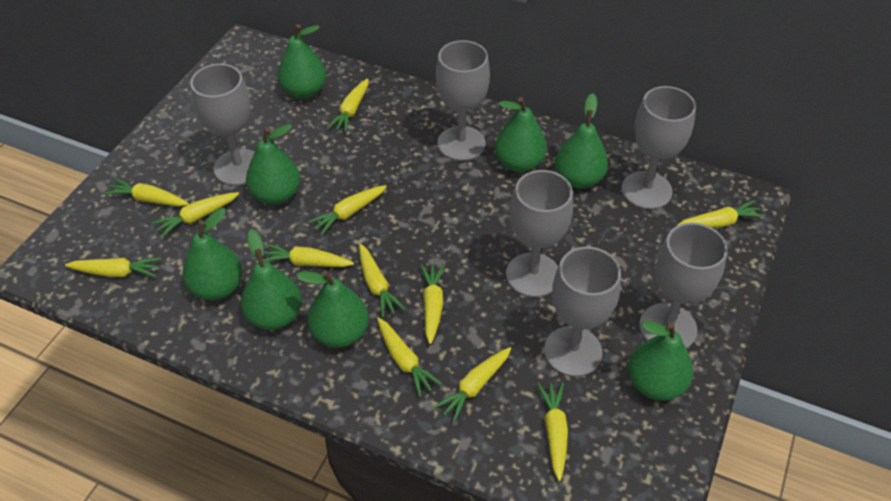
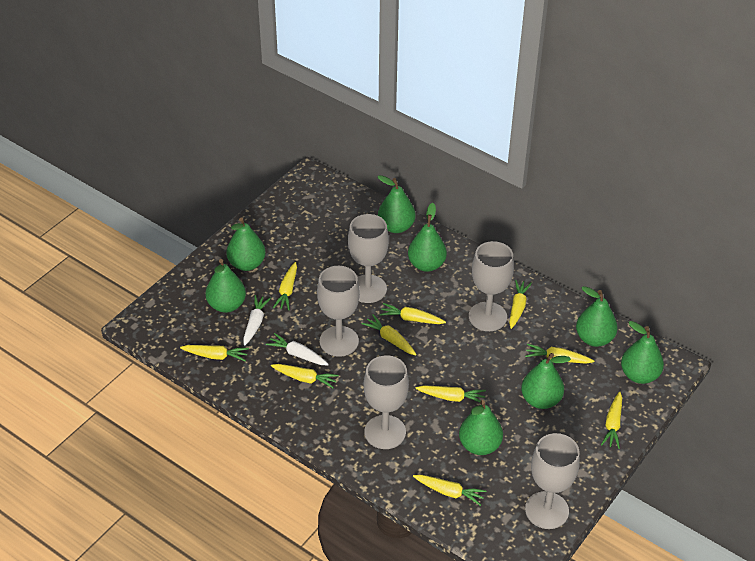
grey goblet: [190,64,255,186] [436,40,490,161] [506,170,573,297] [544,247,621,377] [622,86,696,209] [639,222,728,349] = 6 -> [317,266,360,357] [348,214,389,303] [364,355,409,449] [469,241,514,331] [525,433,580,529] = 5
white carrot: none = 0 -> [243,295,271,346] [266,333,329,365] = 2
yellow carrot: [65,257,161,277] [104,178,189,207] [152,192,239,238] [263,244,354,267] [308,185,387,236] [327,78,369,133] [359,244,405,318] [377,318,442,397] [420,264,445,344] [434,347,511,423] [537,382,568,481] [677,200,765,228] = 12 -> [180,345,249,362] [271,364,339,389] [273,262,297,310] [362,315,417,355] [379,303,446,324] [413,475,486,506] [416,385,486,403] [509,280,532,329] [525,344,594,364] [601,392,622,449] = 10

